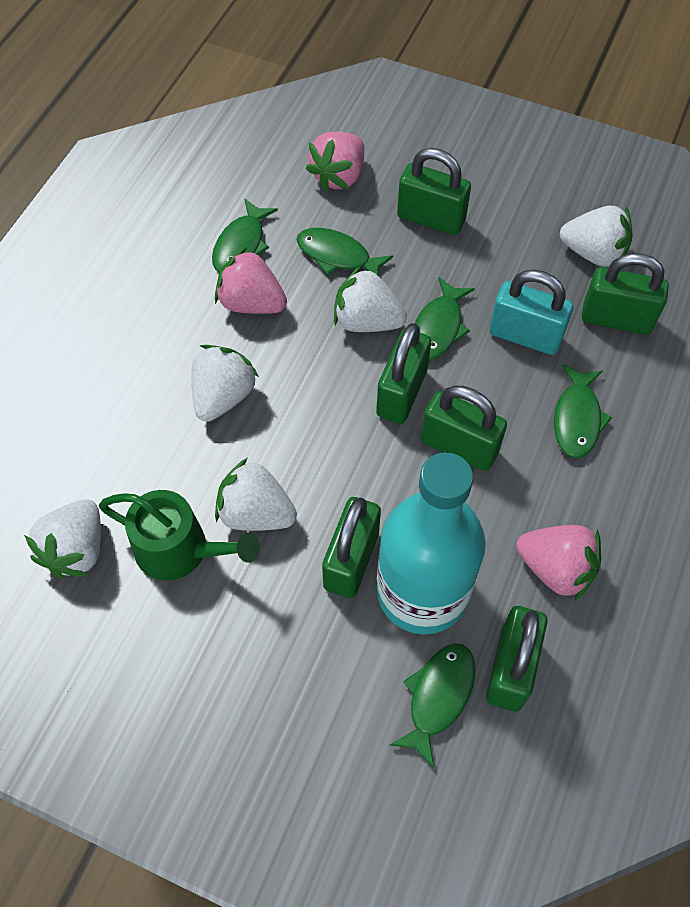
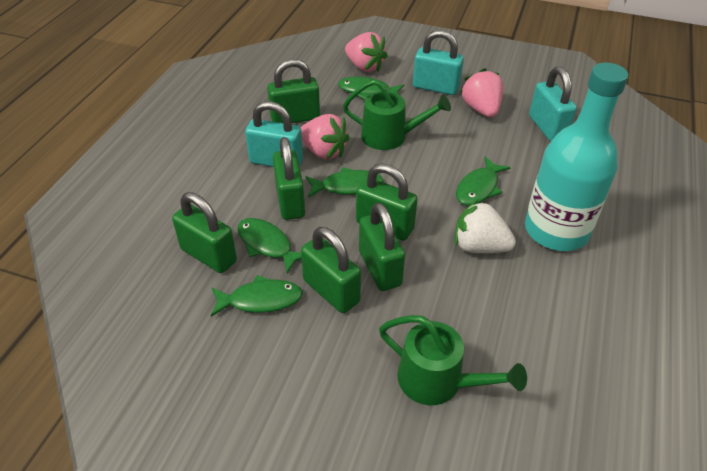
green watering can: [99,490,260,581] = 1 -> [343,80,451,150] [379,315,527,405] = 2
turquoise padlock: [489,270,573,355] = 1 -> [245,101,303,167] [413,30,464,95] [529,66,577,141] = 3
white strawberry: [24,500,101,578] [191,345,259,422] [215,458,297,531] [334,266,407,332] [560,206,633,267] = 5 -> [455,200,516,253] = 1

